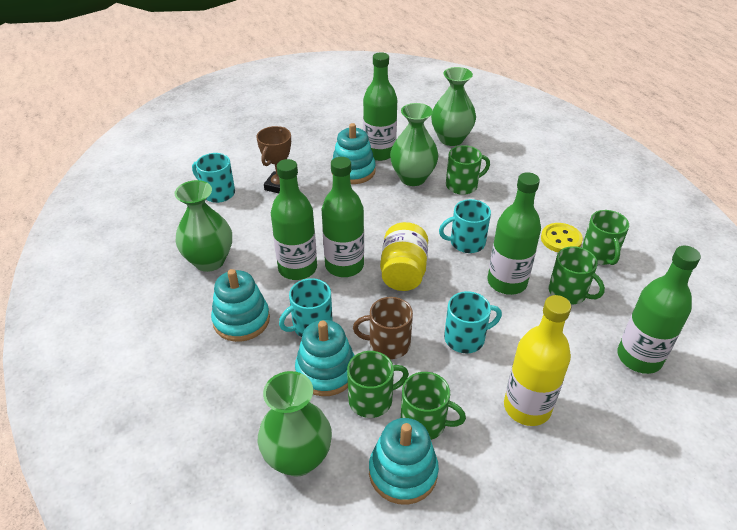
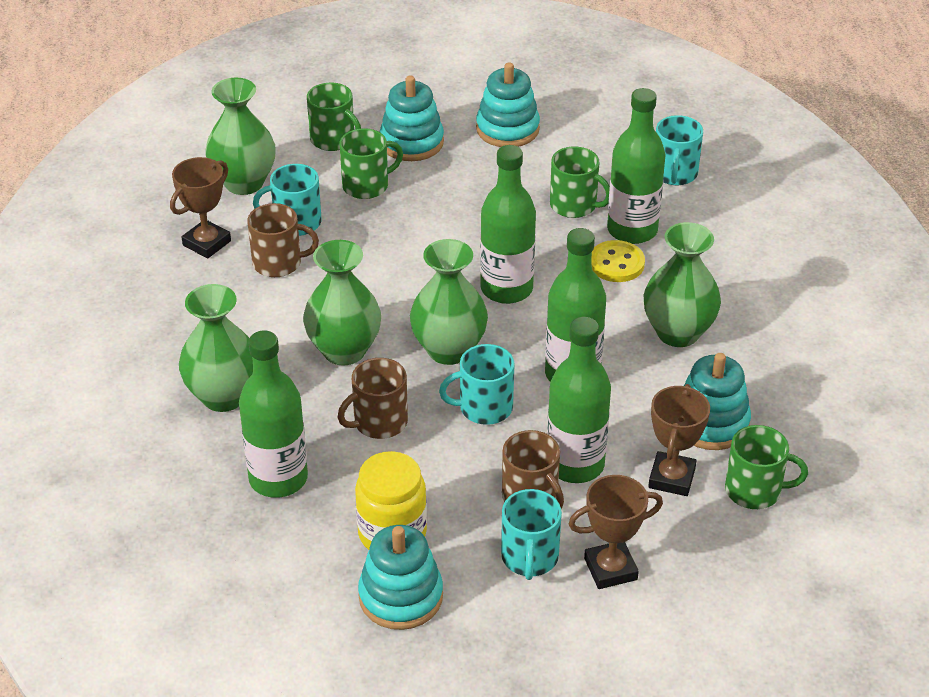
brown mug: [353,297,413,359] = 1 -> [247,203,319,277] [337,358,408,439] [502,430,564,509] = 3
brown trophy: [256,126,291,193] = 1 -> [170,157,231,259] [569,475,663,589] [648,384,710,496] = 3
green mug: [347,351,409,418] [401,372,466,440] [446,145,490,195] [549,246,605,304] [582,210,629,265] = 5 -> [307,82,361,151] [339,128,403,199] [550,147,610,218] [725,425,808,509] = 4
green vase: [175,180,232,272] [258,371,332,477] [390,103,438,186] [431,67,476,146] = 4 -> [179,284,253,412] [205,77,276,195] [303,240,381,365] [410,239,488,365] [644,222,721,347] = 5
yellow bottle: [504,295,571,426] = 1 -> none = 0

